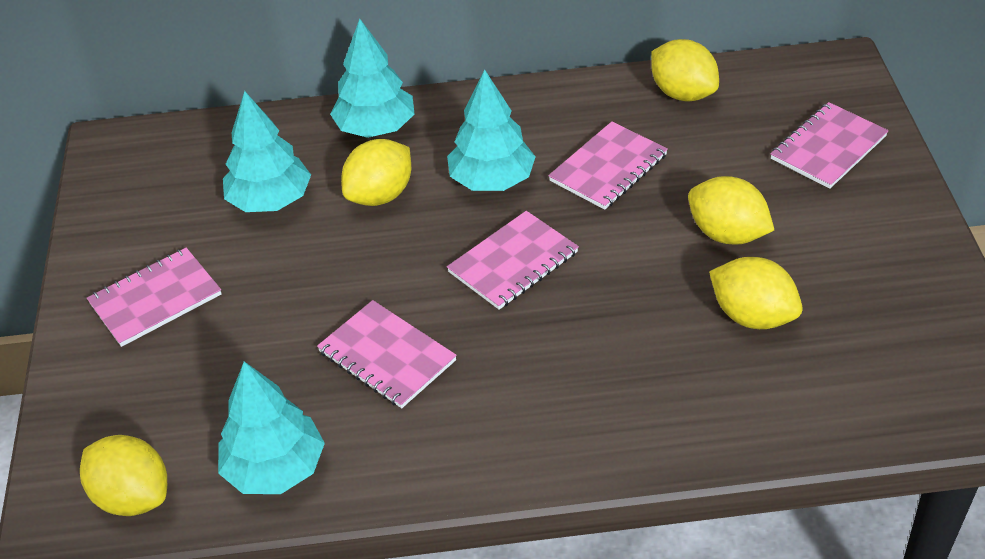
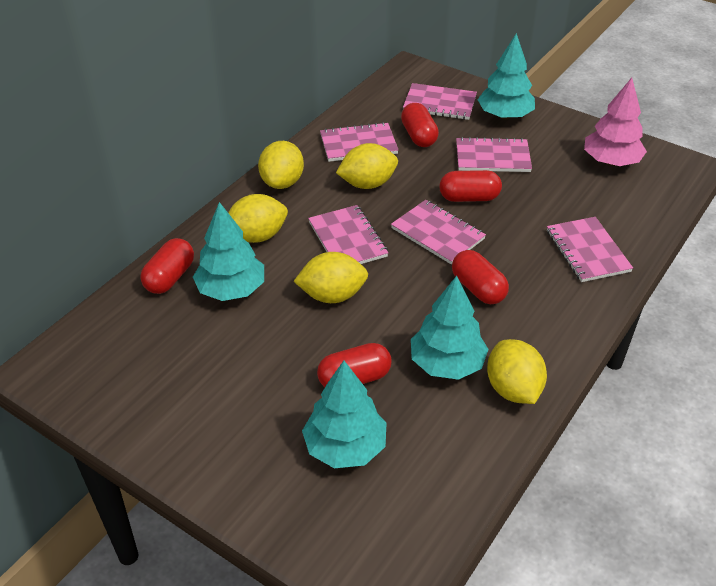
pink notebook: [87,248,221,347] [317,300,457,408] [447,211,579,310] [548,121,668,210] [771,102,889,189] = 5 -> [308,205,388,264] [320,122,398,162] [391,200,486,264] [403,83,477,120] [456,137,532,172] [547,217,633,282] = 6
pink tree: none = 0 -> [584,78,647,166] = 1
red capsule: none = 0 -> [140,238,194,294] [317,343,392,387] [401,103,439,147] [439,170,502,202] [452,250,509,304] = 5

